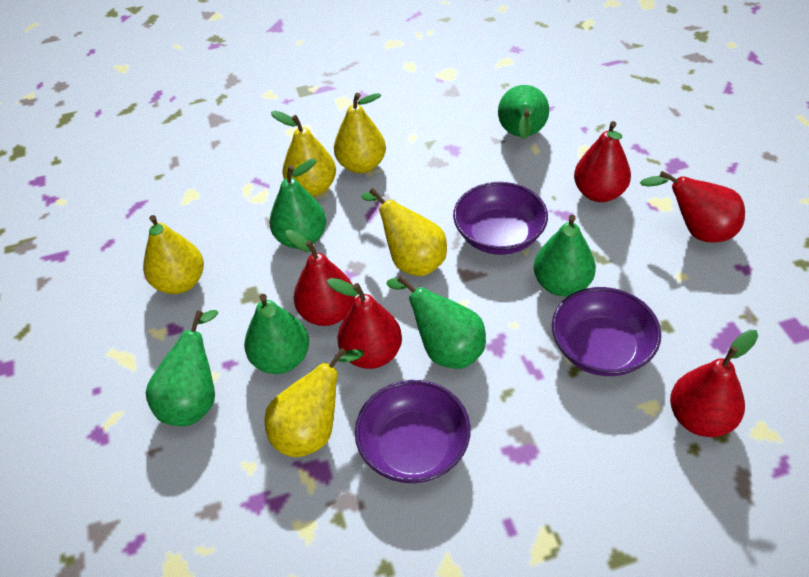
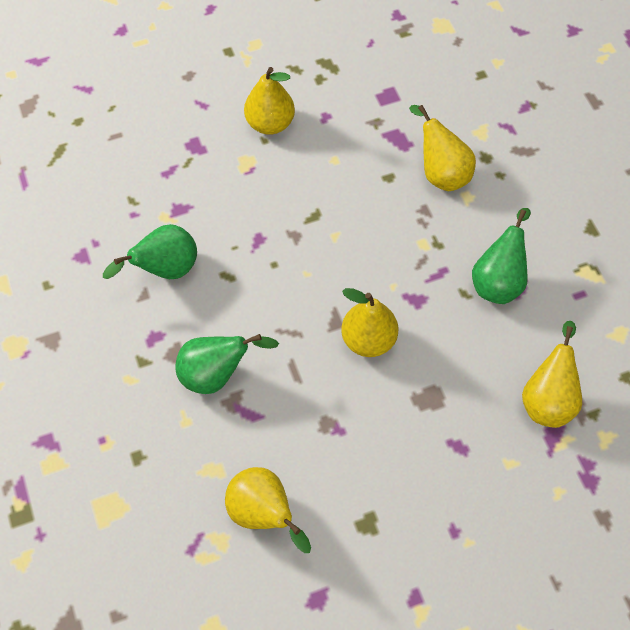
green pear: [146,310,218,426] [244,294,309,374] [269,159,326,249] [386,275,486,369] [498,85,549,139] [534,215,596,296] = 6 -> [103,224,197,279] [175,334,279,394] [472,208,531,304] = 3
purple bowl: [355,380,471,483] [453,182,548,255] [552,287,661,376] = 3 -> none = 0
red pear: [285,230,355,326] [327,278,402,369] [574,121,631,202] [640,171,745,243] [670,330,758,437] = 5 -> none = 0

